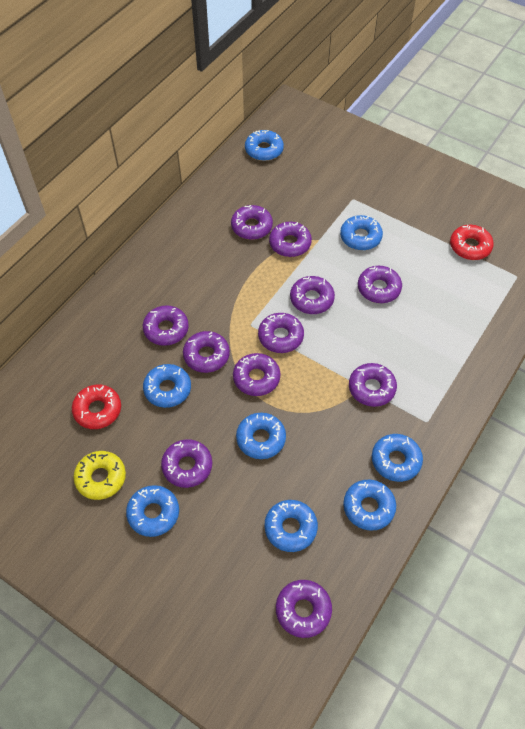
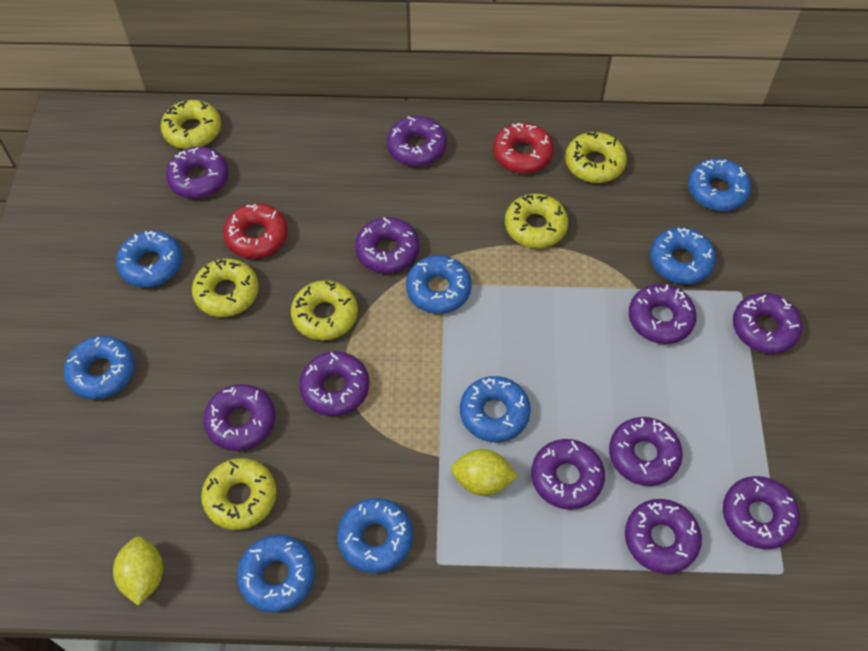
yellow donut: [73,451,126,500] = 1 -> [161,100,221,149] [192,258,259,317] [201,458,277,530] [291,280,358,341] [505,193,568,248] [565,132,627,183] = 6
yellow lemon: none = 0 -> [113,536,164,605] [451,449,518,496] = 2

